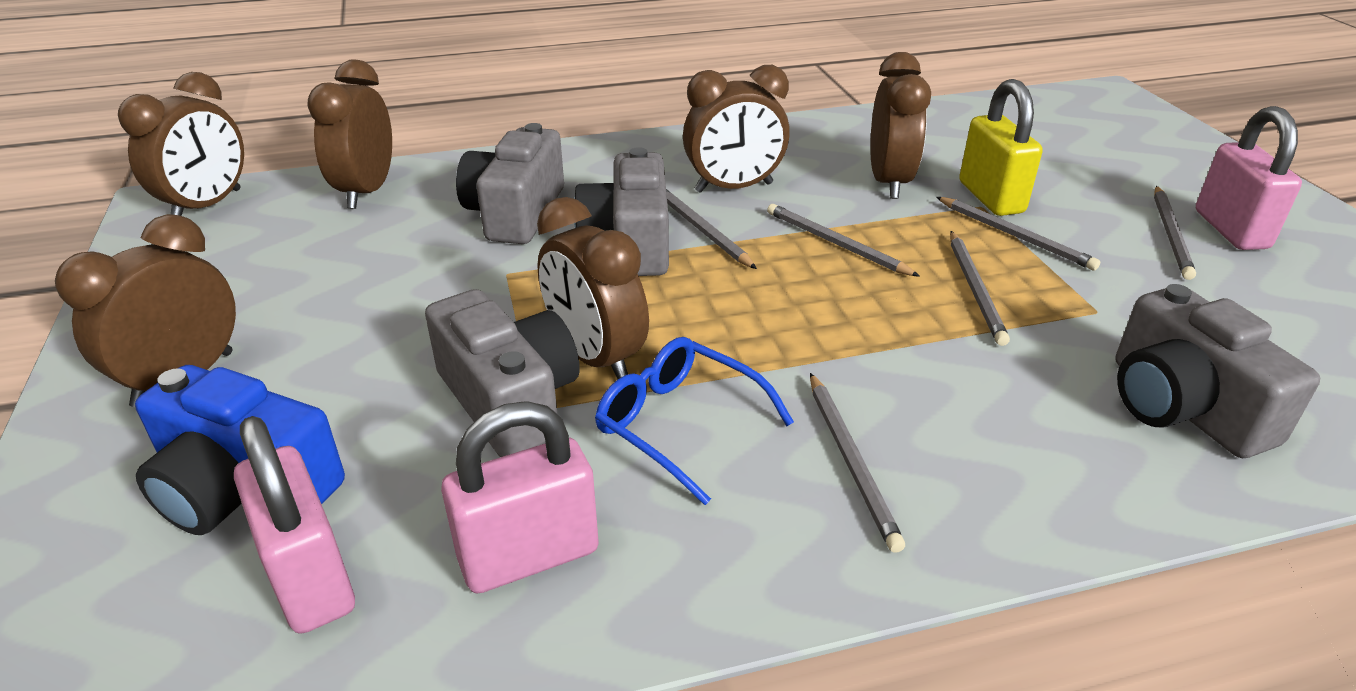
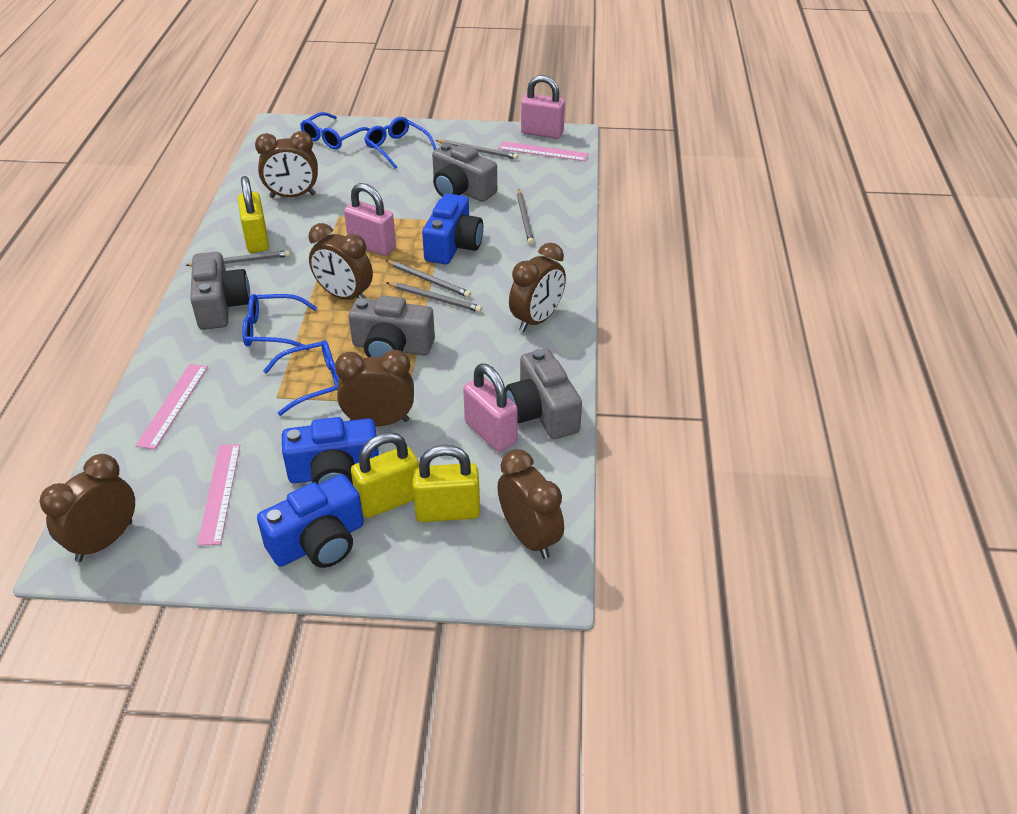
blue camera: [135,365,345,535] = 1 -> [257,474,364,568] [282,417,379,485] [422,193,483,264] = 3
blue glasses: [595,337,794,505] = 1 -> [242,294,317,351] [263,340,339,416] [300,112,370,150] [364,117,437,169] = 4
grey pencil: [666,189,757,269] [767,204,920,277] [810,373,905,553] [937,197,1100,271] [950,231,1010,346] [1154,186,1196,280] = 6 -> [185,250,290,266] [385,260,471,298] [386,282,482,312] [436,140,518,159] [517,189,534,244] = 5
pink ruler: none = 0 -> [135,364,208,449] [197,444,240,546] [498,141,589,161] = 3
yellow padlock: [959,79,1043,216] = 1 -> [238,176,269,253] [351,432,419,518] [412,445,480,522] = 3

